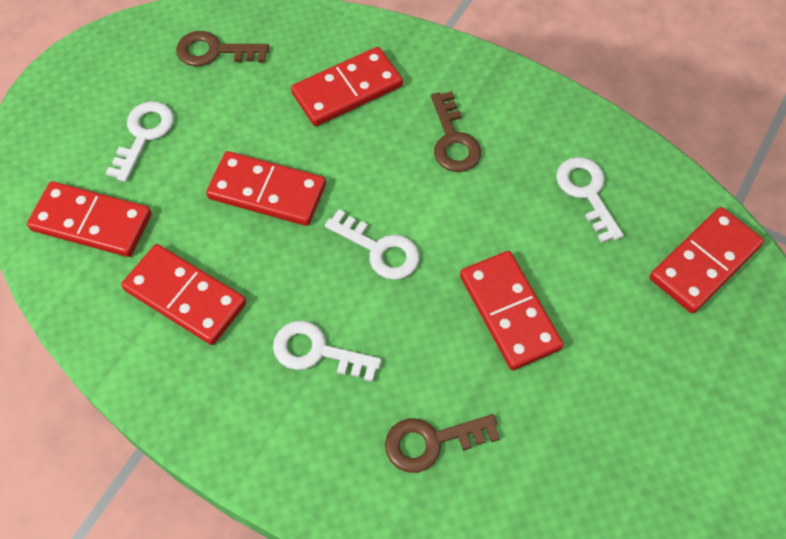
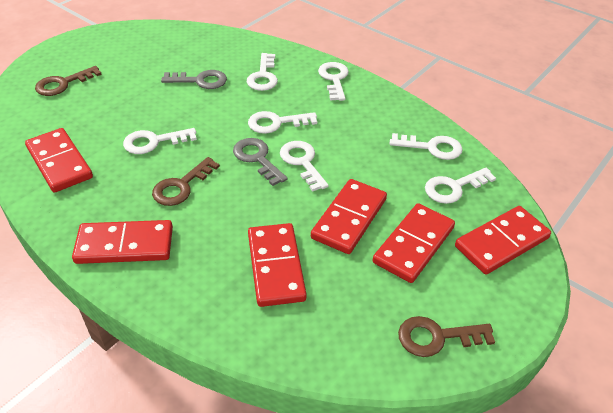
grey key: none = 0 -> [161,70,227,89] [233,138,288,186] = 2
white key: [106,101,174,182] [273,321,382,382] [325,209,419,280] [556,157,624,243] = 4 -> [123,128,197,154] [247,53,278,91] [248,111,317,134] [280,141,329,192] [318,62,349,101] [390,133,463,160] [425,168,496,204] = 7

